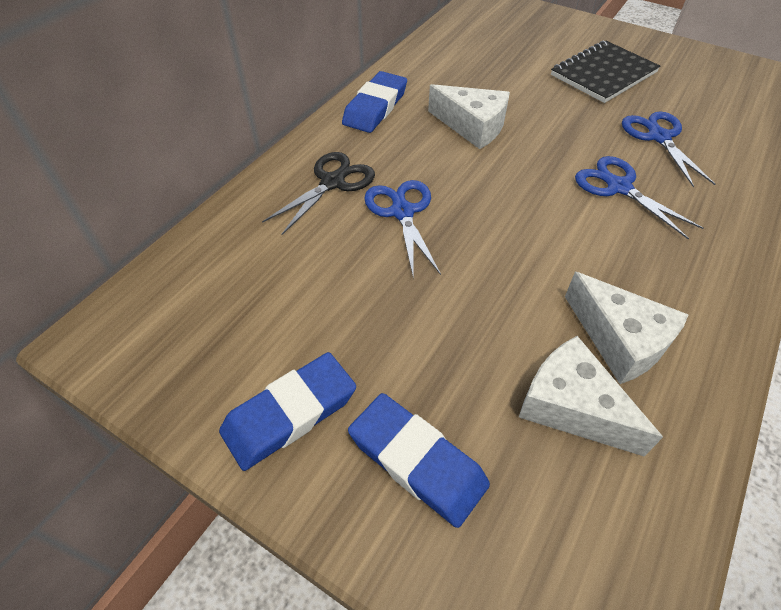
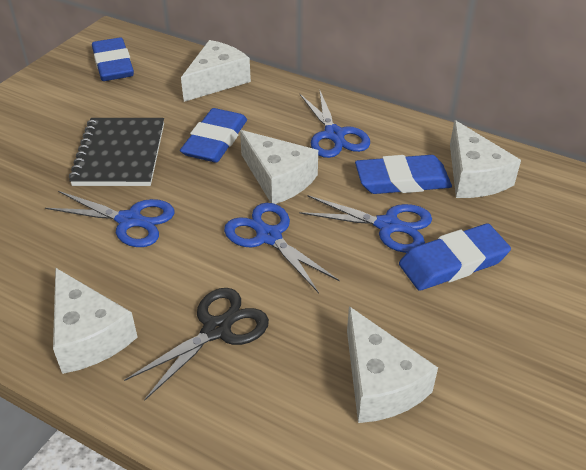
blue eraser: [219,352,356,471] [342,71,407,133] [348,393,490,528] = 3 -> [92,37,134,81] [180,108,247,163] [355,155,452,194] [399,223,511,291] = 4
blue scissors: [364,180,441,275] [575,156,703,239] [622,112,715,187] = 3 -> [45,191,174,247] [224,203,340,293] [300,89,370,158] [300,195,432,253] = 4
white cheese: [428,84,510,149] [519,336,663,456] [565,272,688,384] = 3 -> [53,268,137,374] [181,40,251,102] [240,130,318,204] [347,306,438,423] [450,120,521,198] = 5

